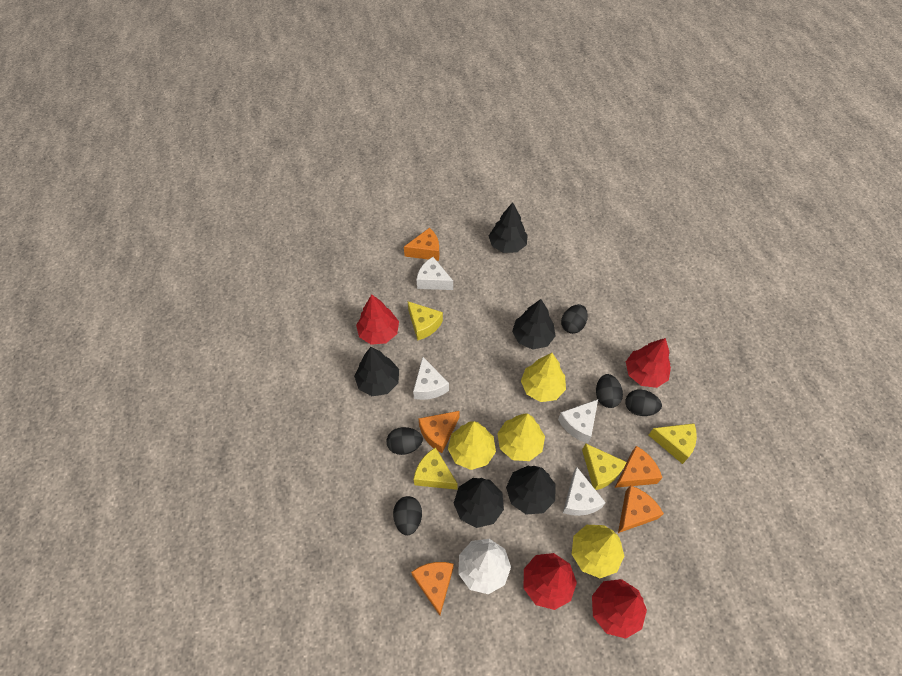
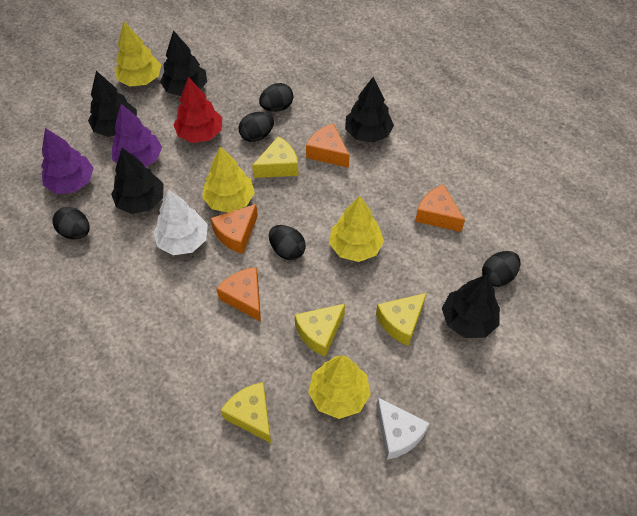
orange cheese: [404,228,439,261] [411,562,454,615] [418,411,460,453] [615,446,663,488] [618,485,664,533] = 5 -> [210,204,258,254] [216,267,261,322] [306,123,349,168] [415,184,465,232] = 4
purple tree: none = 0 -> [41,128,94,194] [112,104,162,167] = 2
red tree: [356,294,399,345] [524,553,577,610] [592,579,647,639] [626,338,671,388] = 4 -> [173,77,222,143] = 1
white cheese: [413,357,449,400] [416,257,453,290] [558,399,598,443] [563,467,606,516] = 4 -> [376,398,430,460] = 1

